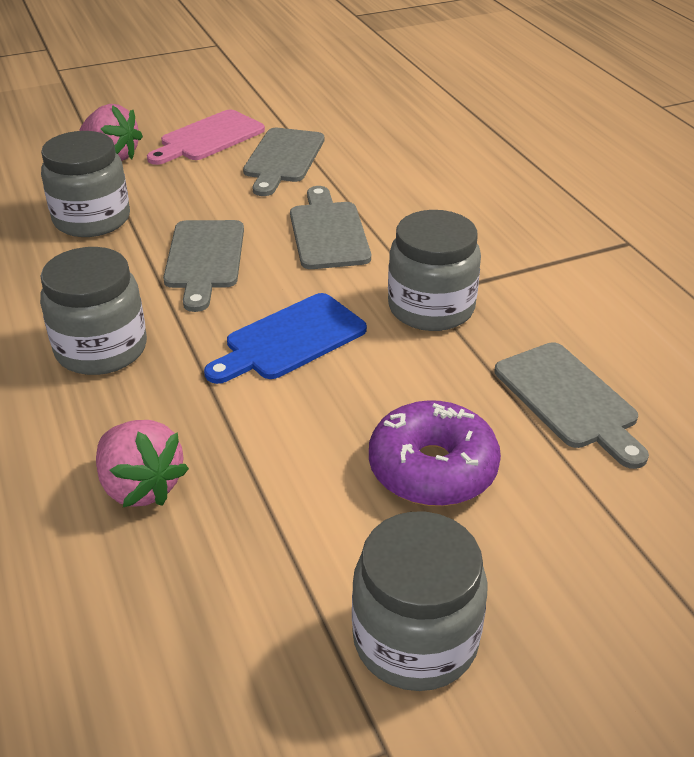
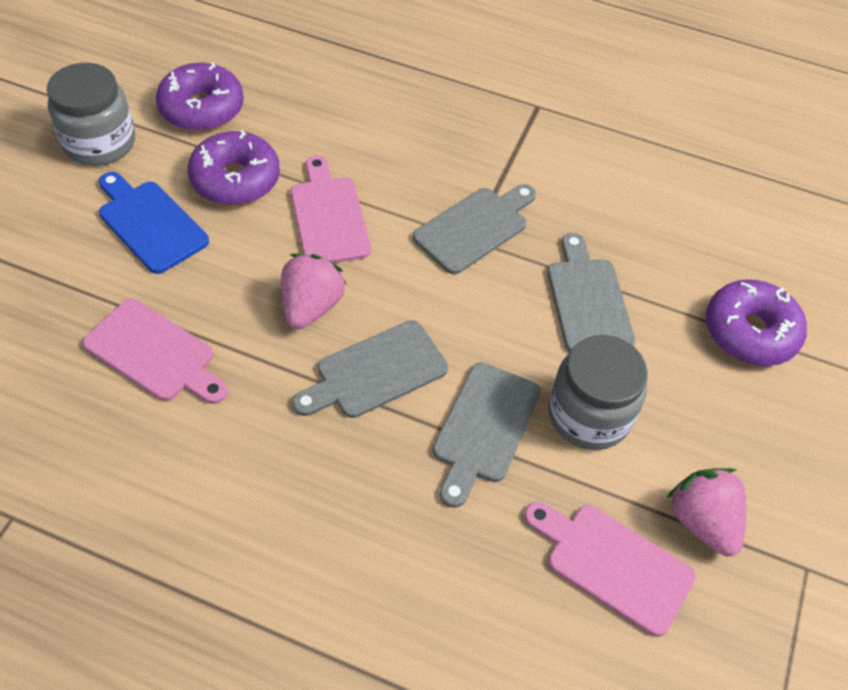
grey jar: [40,247,147,375] [41,131,130,237] [352,512,487,691] [388,210,481,331] = 4 -> [47,63,135,166] [548,335,648,450] = 2
pink cutting board: [147,110,265,165] = 1 -> [83,299,228,404] [291,156,371,263] [524,502,696,637] = 3
purple donut: [369,400,501,506] = 1 -> [156,62,244,131] [188,130,280,206] [706,279,807,366] = 3

